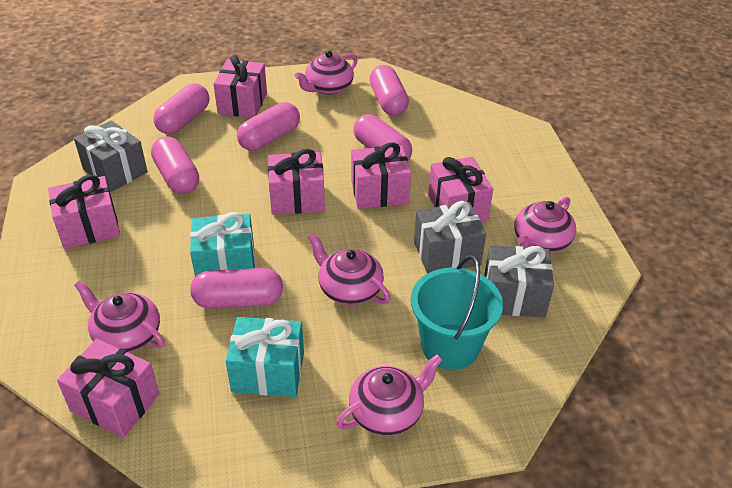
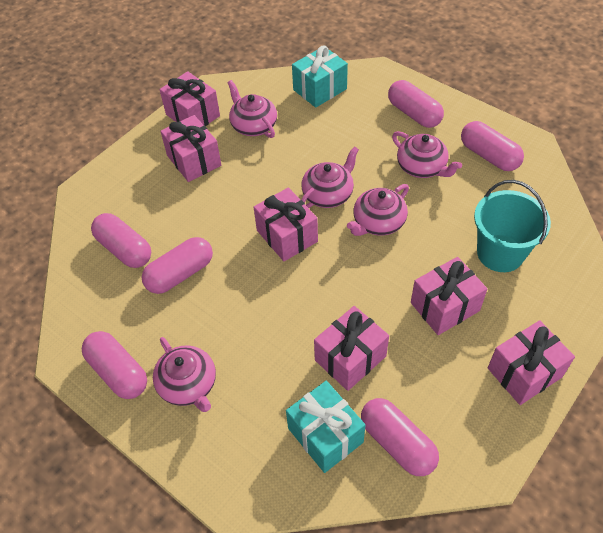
grey gift: [74,120,148,192] [414,201,486,274] [484,245,554,317] = 3 -> none = 0

